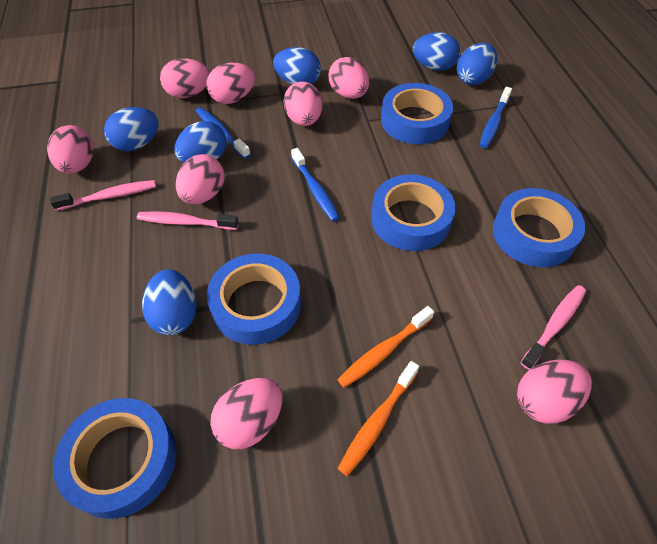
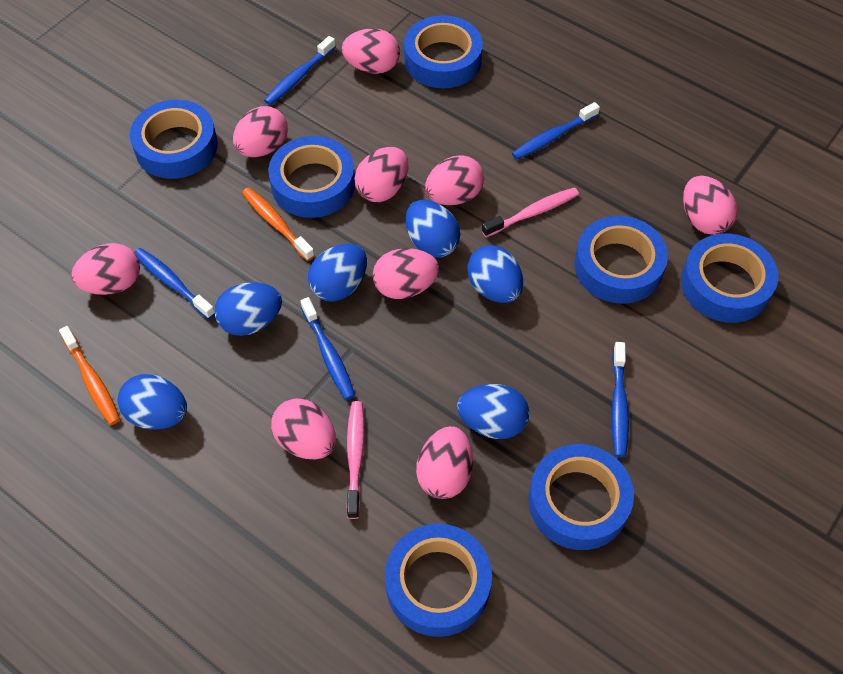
blue tape: [53,398,176,519] [207,254,301,345] [371,174,456,251] [381,83,453,144] [493,188,585,267] = 5 -> [130,100,218,179] [268,136,355,218] [385,524,492,637] [404,15,483,88] [528,444,634,550] [574,216,668,304] [681,234,778,323] = 7
blue toothbrush: [196,107,251,159] [291,148,340,222] [480,87,512,148] = 3 -> [134,248,215,319] [264,36,336,105] [300,297,355,400] [512,102,600,160] [611,342,629,457] = 5
pink egg: [47,125,94,174] [160,58,210,98] [176,154,224,204] [206,63,255,104] [210,378,282,449] [284,82,322,126] [328,57,369,99] [517,360,592,424] = 8 -> [71,243,140,295] [233,106,288,157] [271,398,336,460] [341,28,400,74] [354,147,409,202] [373,248,439,299] [416,426,473,499] [425,155,484,205] [683,176,737,235] = 9
pink toothbrush: [50,180,156,211] [137,211,239,230] [520,285,586,370] = 3 -> [346,401,365,519] [482,187,579,237] = 2

